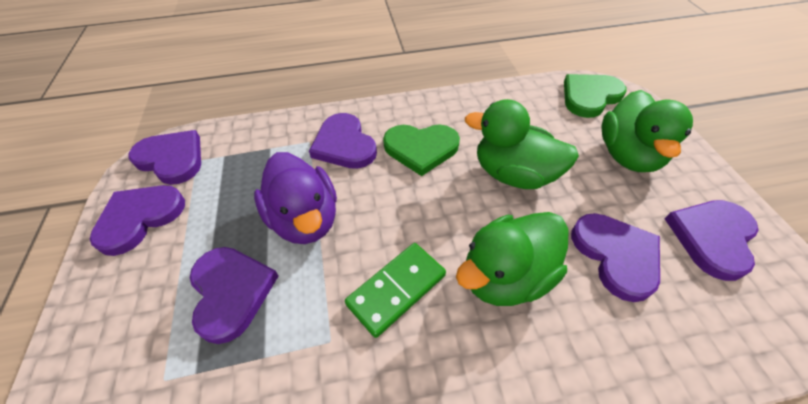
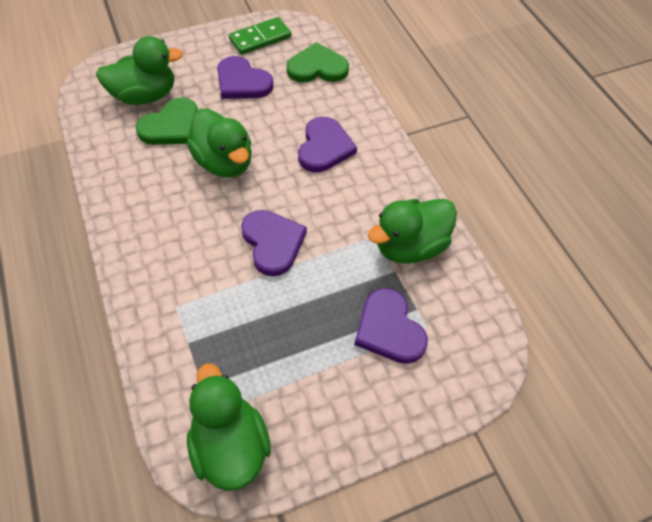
green duck: [456,212,569,306] [465,99,579,189] [601,90,693,172] = 3 -> [96,36,183,105] [187,109,252,177] [187,364,271,491] [368,199,457,264] = 4
purple duck: [254,152,337,244] = 1 -> none = 0
purple heart: [90,185,185,256] [128,130,201,185] [190,247,279,344] [309,113,377,169] [571,213,660,302] [665,200,759,281] = 6 -> [217,56,274,99] [241,210,307,276] [298,117,357,173] [355,288,428,364] = 4

